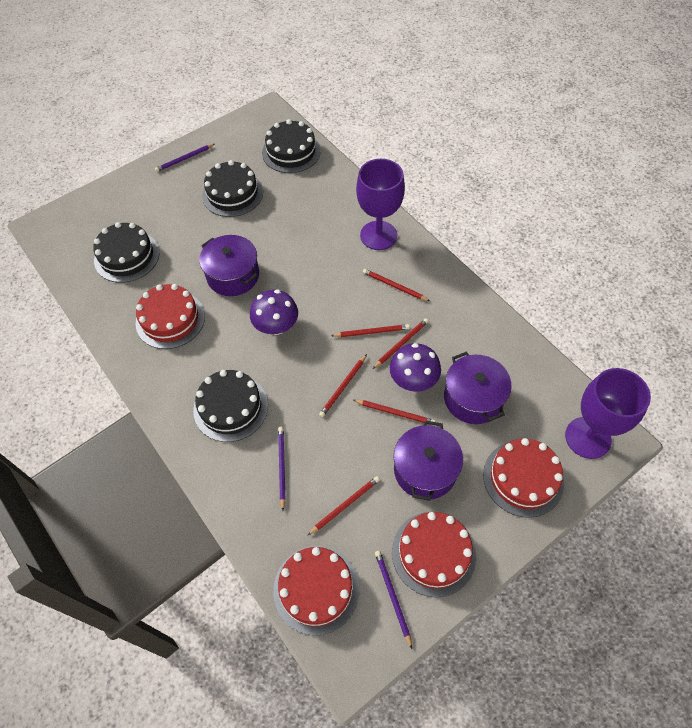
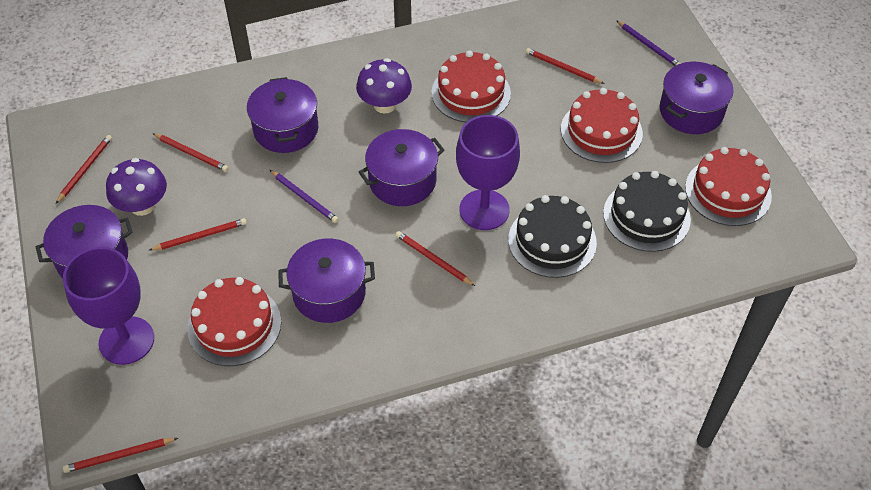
black cake: [93,222,160,283] [193,370,268,442] [202,160,263,217] [262,119,321,173] = 4 -> [508,195,597,278] [603,171,691,252] = 2
purple pencil: [155,144,215,172] [278,427,286,510] [375,551,412,649] = 3 -> [270,170,339,223] [616,20,681,66] = 2
purple pot: [199,235,259,296] [394,420,463,501] [444,352,512,424] = 3 -> [36,205,133,278] [247,77,318,153] [278,239,375,323] [359,129,444,206] [660,62,733,134] = 5

